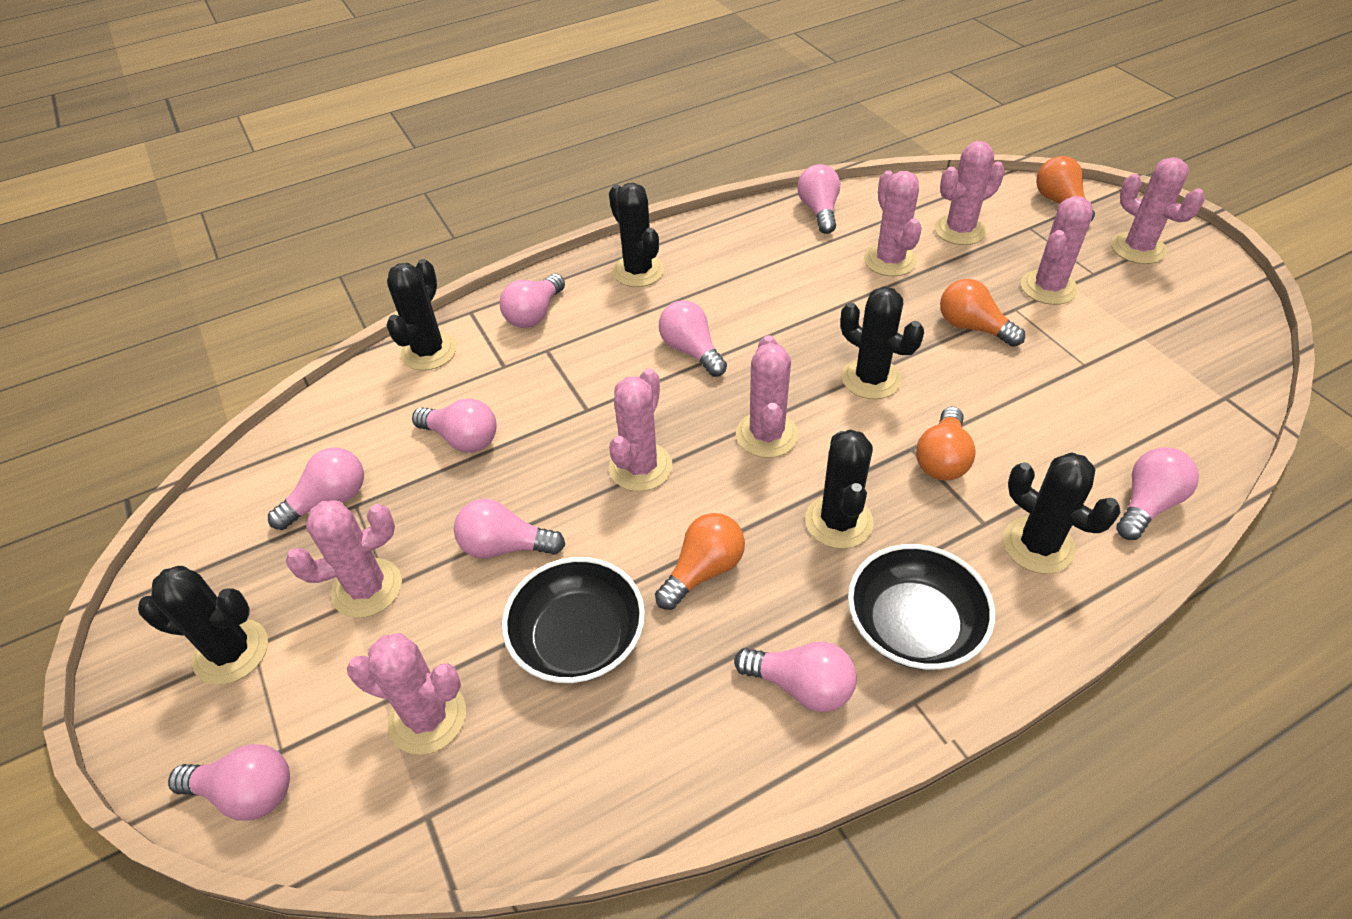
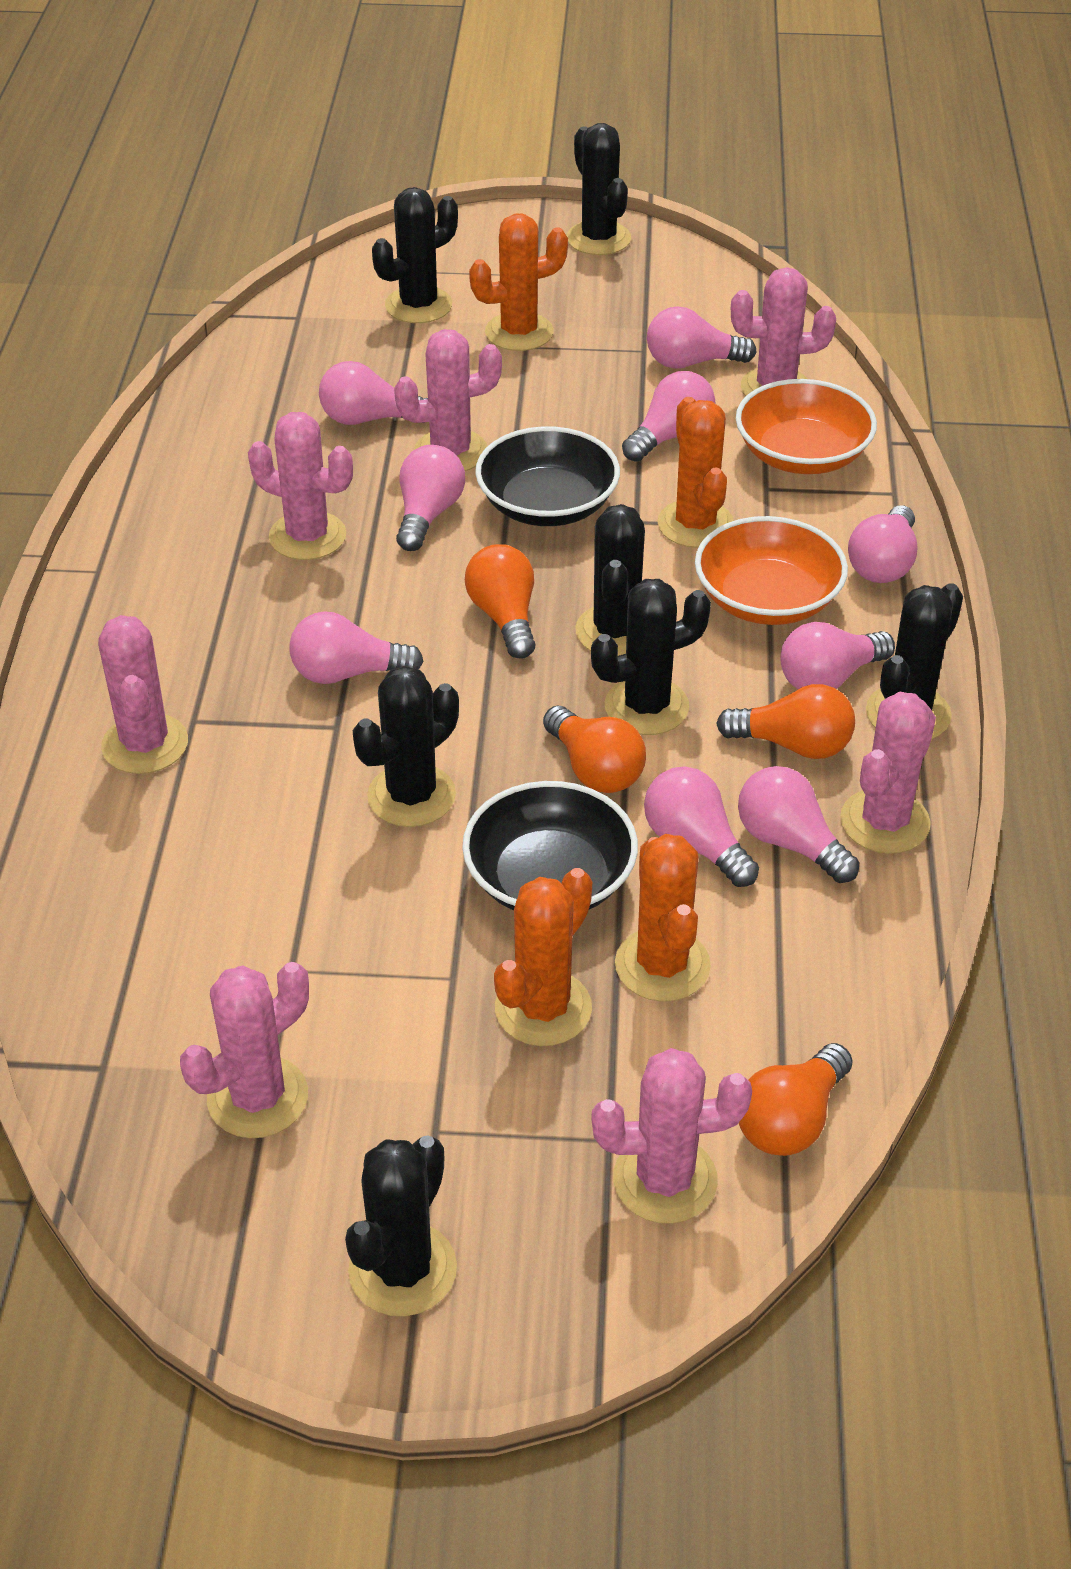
black cactus: [138,566,268,685] [386,259,457,371] [609,183,664,287] [805,429,874,549] [840,286,924,399] [1003,452,1121,574] = 6 -> [345,1136,457,1317] [352,666,459,827] [372,187,458,323] [567,123,631,255] [575,504,645,656] [591,579,711,735] [866,583,963,739] = 7
orange bowl: none = 0 -> [695,516,848,625] [736,379,877,474] = 2
orange cactus: none = 0 -> [469,213,568,351] [494,868,592,1046] [615,834,711,1002] [658,397,734,548] = 4
pink cactus: [286,500,402,618] [347,633,466,755] [609,368,672,491] [736,335,798,458] [864,171,922,276] [934,141,1005,245] [1021,196,1093,305] [1111,157,1205,264] = 8 -> [98,615,188,774] [180,962,309,1138] [248,412,353,560] [394,329,502,471] [592,1048,752,1224] [731,267,836,396] [840,692,936,854] = 7

